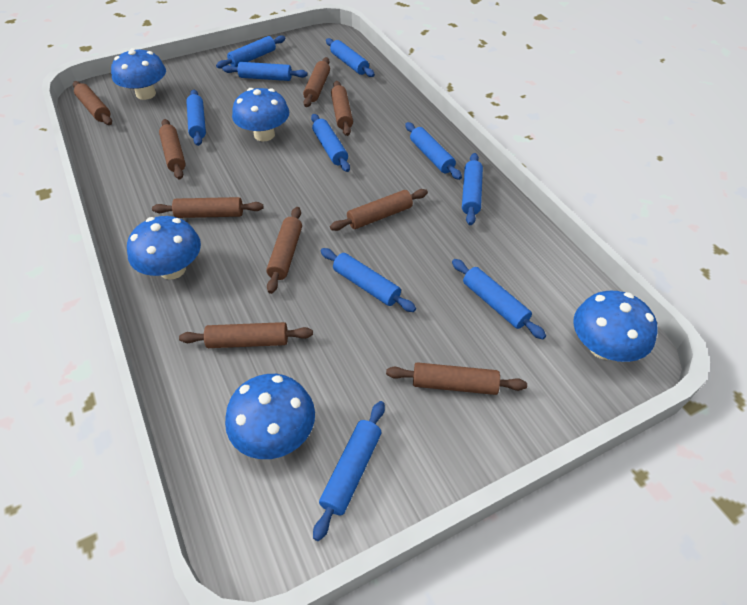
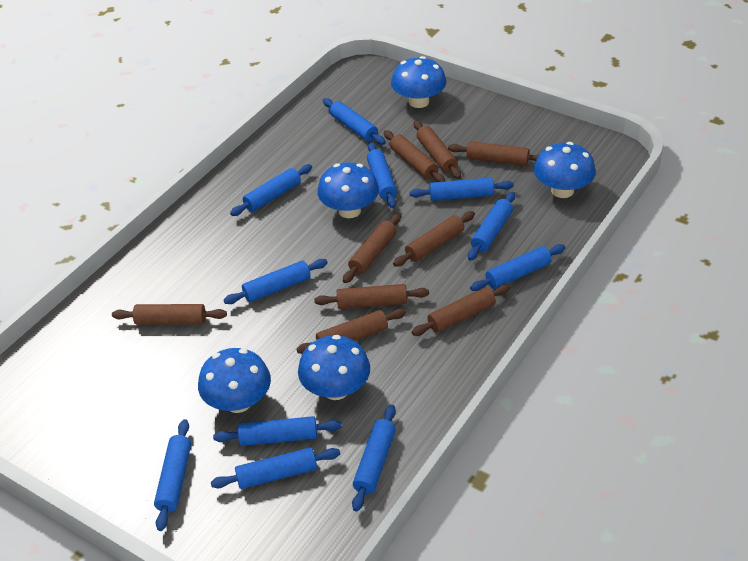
blue rolling pin: [186,90,206,146] [216,35,285,69] [222,62,308,81] [311,114,350,172] [313,401,385,541] [321,248,416,312] [326,38,375,77] [405,122,462,180] [452,259,546,339] [462,153,483,225] = 10 -> [154,419,191,531] [211,448,340,489] [213,416,342,446] [224,259,328,304] [230,164,312,216] [323,98,386,145] [352,405,396,512] [367,142,397,208] [409,177,514,201] [468,192,515,261] [470,244,566,291] = 11

